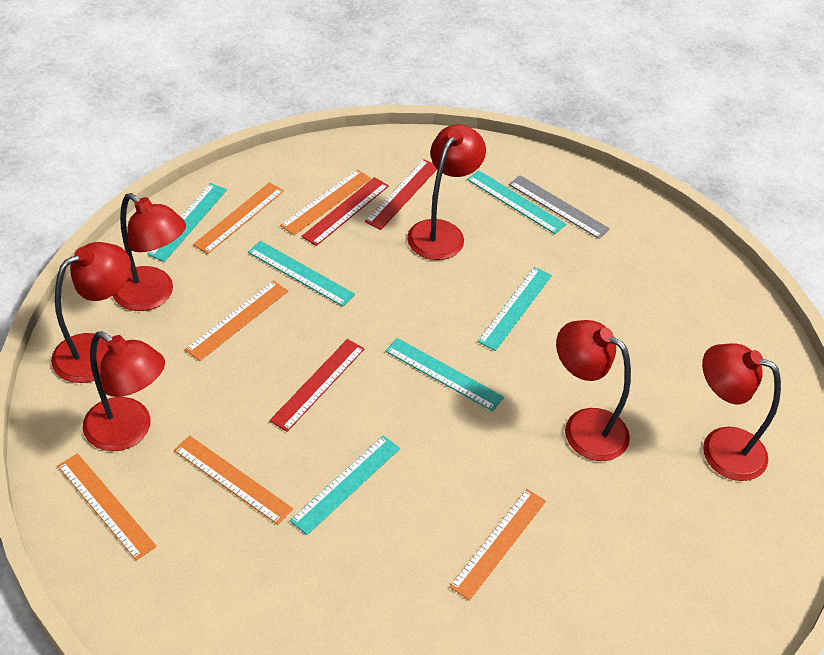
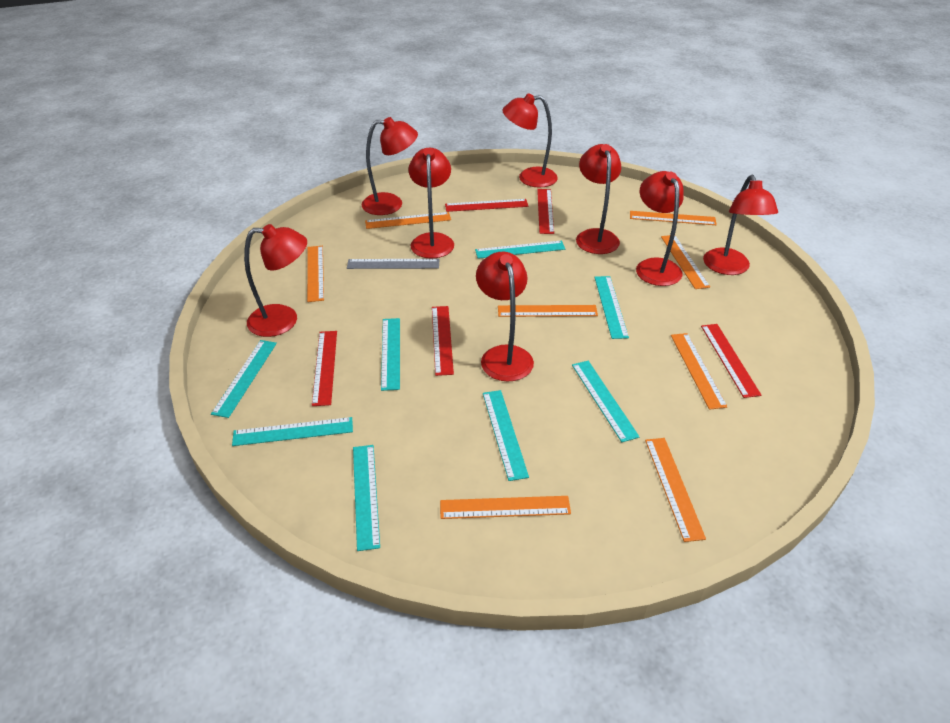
orange ruler: [57,453,157,560] [174,436,293,525] [185,281,288,361] [193,182,284,254] [280,169,371,235] [449,489,546,601] = 6 -> [307,246,324,302] [365,212,451,229] [440,496,571,519] [498,305,598,317] [630,211,717,225] [645,438,706,542] [661,235,710,289] [671,333,728,410] = 8
red lamp: [51,242,131,383] [83,331,165,451] [113,193,186,311] [407,124,486,260] [556,320,631,461] [702,343,781,481] = 6 -> [244,224,307,337] [361,117,418,215] [408,148,454,258] [476,252,534,382] [502,93,558,188] [576,144,621,254] [636,171,684,286] [703,175,778,275] = 8
red ruler: [269,339,365,432] [301,177,389,246] [365,159,437,230] = 3 -> [312,331,337,406] [432,306,454,376] [445,199,528,212] [537,189,554,234] [701,324,761,398] = 5
turquoise ruler: [147,183,227,262] [248,241,355,306] [290,436,400,535] [385,338,504,411] [467,170,566,234] [477,267,552,351] = 6 -> [211,340,277,418] [232,417,353,446] [353,445,380,551] [381,318,400,391] [475,241,565,259] [483,390,529,481] [572,361,640,442] [594,276,629,339] = 8

